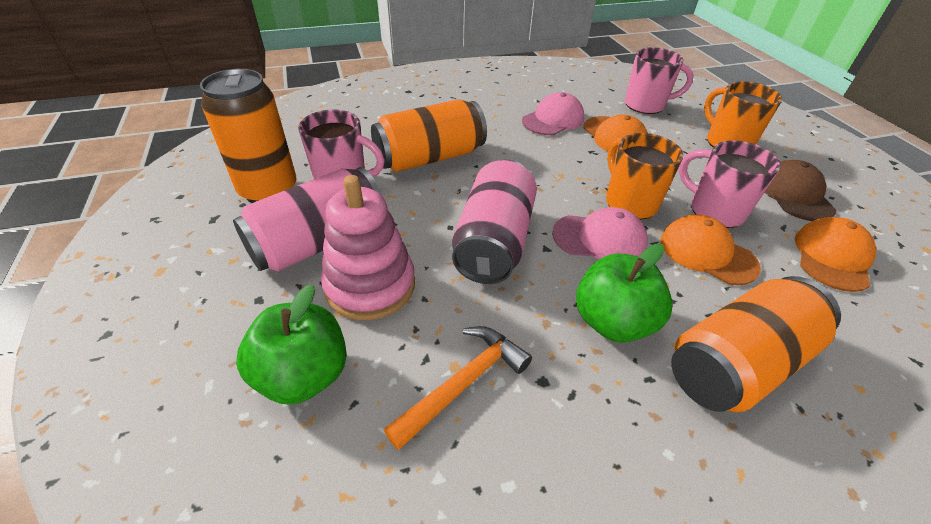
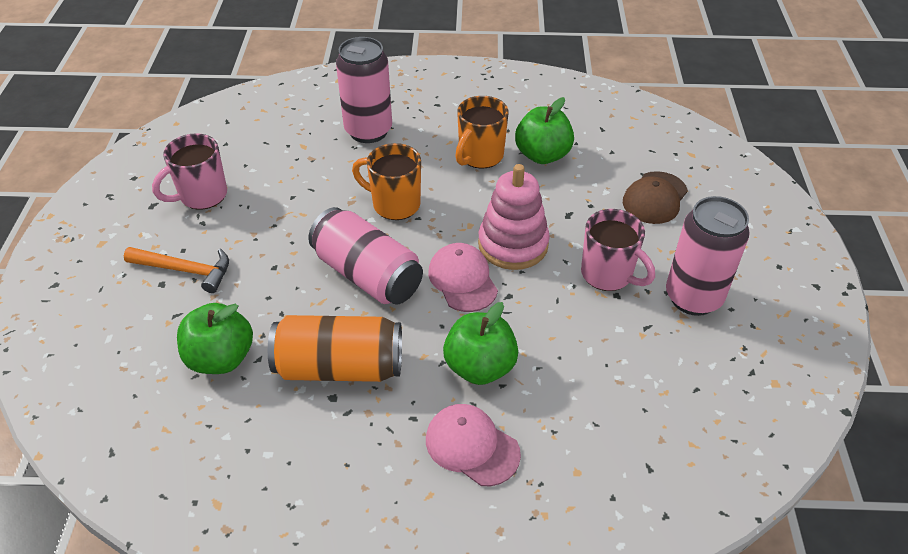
green apple: [236,285,347,405] [576,244,673,343] = 2 -> [177,303,253,374] [443,302,518,385] [515,97,574,164] = 3
orange can: [200,69,296,203] [371,99,487,172] [671,276,841,412] = 3 -> [268,315,402,382] = 1
orange cap: [583,114,648,154] [660,214,761,285] [794,217,877,292] = 3 -> none = 0
pink can: [233,167,382,272] [452,159,537,284] = 2 -> [308,207,423,305] [336,37,392,143] [666,196,750,316] = 3
pink mug: [298,110,385,179] [625,47,694,114] [679,140,781,228] = 3 -> [152,133,227,210] [581,209,655,291] = 2

